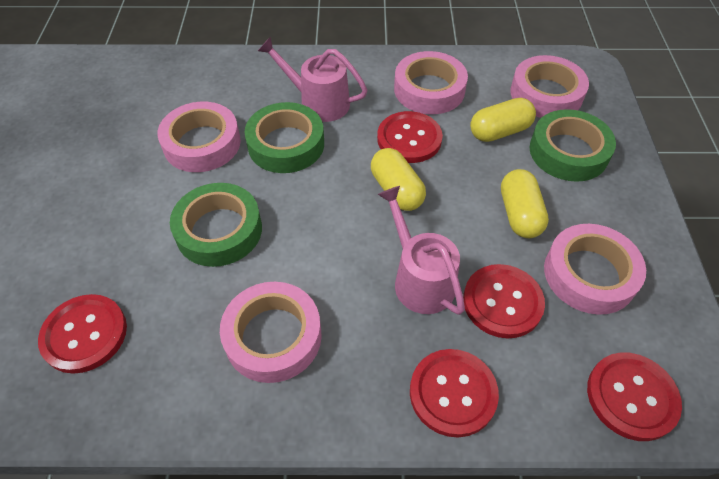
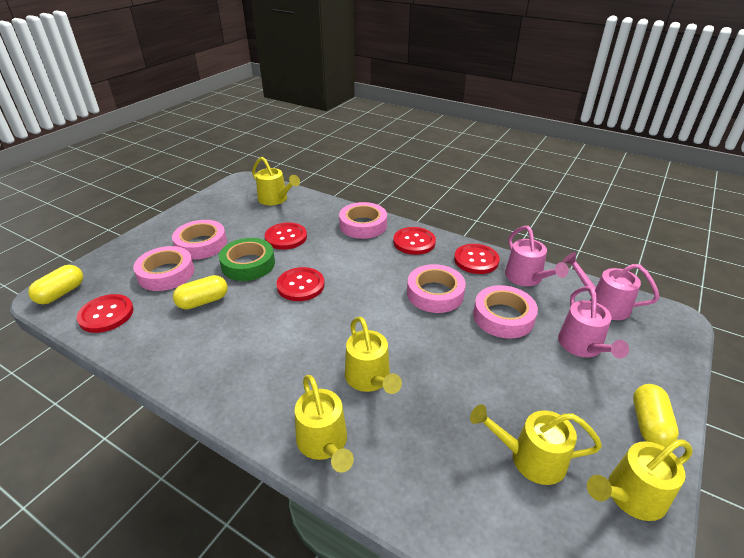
green tape: [170,183,262,267] [244,102,324,173] [530,109,616,182] = 3 -> [219,238,275,281] = 1
pink watering can: [258,37,368,122] [378,186,465,315] = 2 -> [505,226,569,286] [558,286,629,359] [563,252,659,320] = 3
yellow watering can: none = 0 -> [252,157,300,205] [295,375,354,473] [345,317,402,394] [470,404,602,485] [587,439,693,521] = 5

